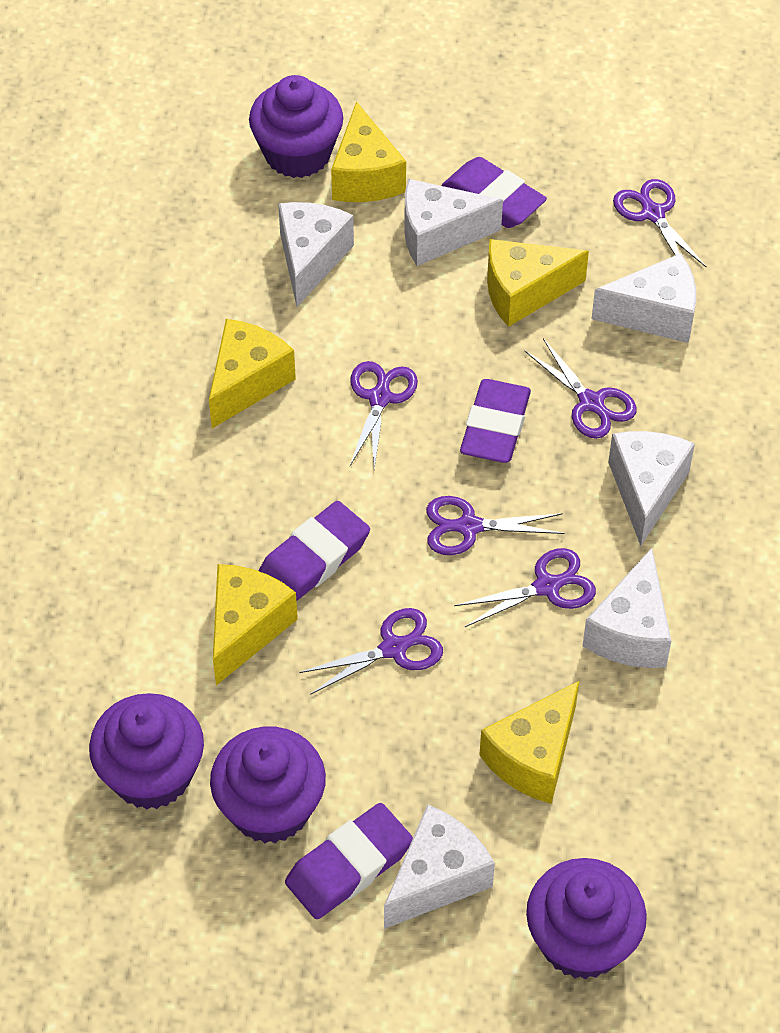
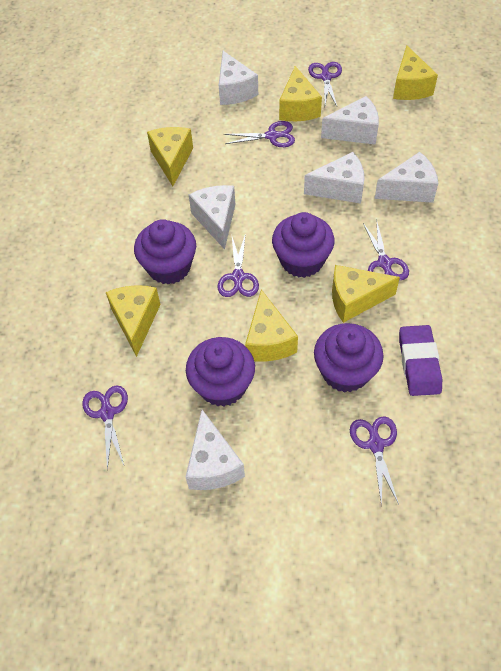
purple eraser: [259,501,370,601] [285,803,413,919] [442,157,547,228] [460,379,531,463] = 4 -> [399,325,442,396] = 1
yellow cheese: [209,319,296,428] [213,564,298,685] [331,101,406,202] [480,681,579,804] [487,239,589,327] = 5 -> [106,285,161,357] [147,127,193,186] [245,289,298,362] [279,66,322,121] [332,265,400,323] [393,46,438,100] = 6

